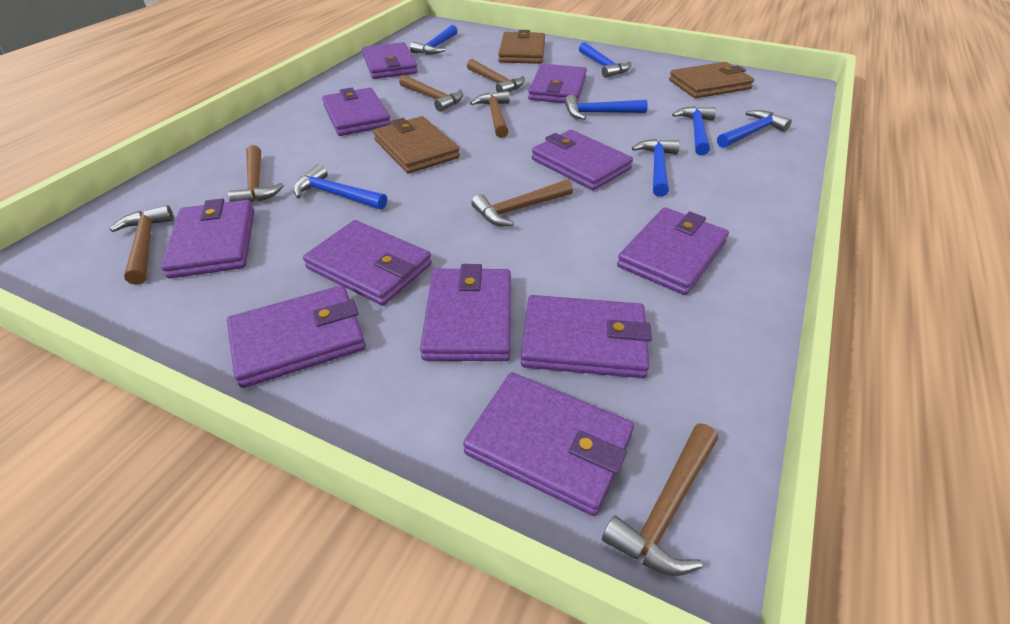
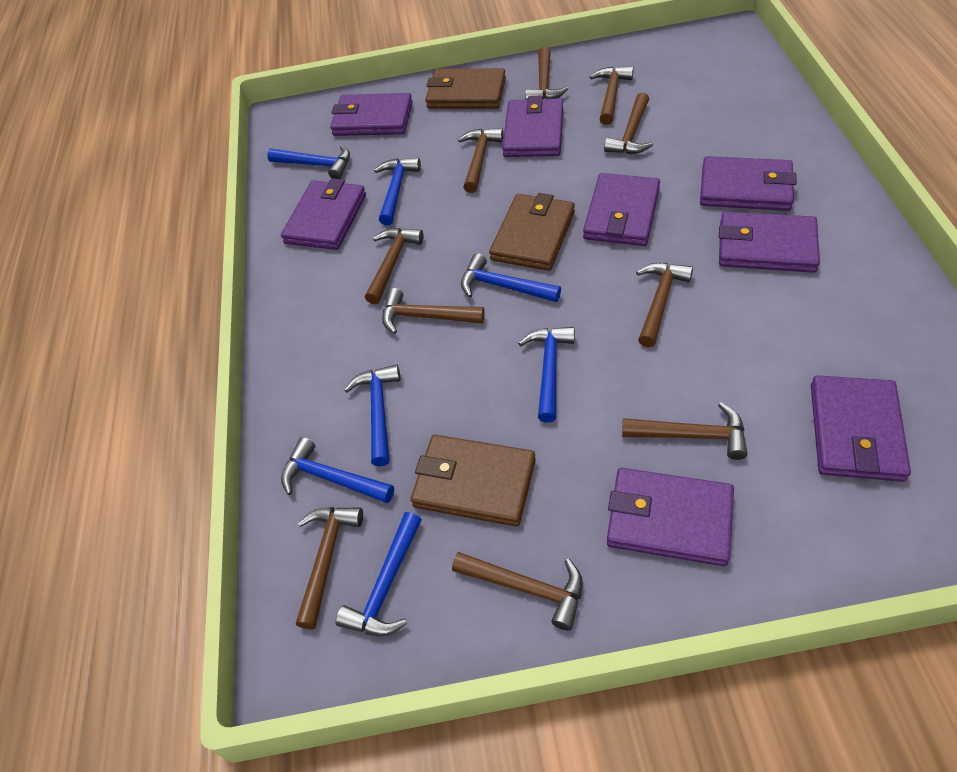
brown hammer: [110,205,174,285] [228,145,284,202] [399,75,463,112] [467,59,525,92] [470,91,510,138] [471,179,573,226] [602,424,718,576] = 7 -> [296,507,363,630] [365,228,424,304] [382,288,485,334] [452,552,583,631] [458,128,504,193] [525,47,568,100] [590,66,634,125] [604,93,653,154] [622,402,748,460] [636,263,693,347] = 10
purple wallet: [161,198,254,278] [227,285,366,388] [303,220,432,306] [322,87,391,136] [362,42,418,79] [420,264,511,361] [463,372,634,516] [521,295,652,378] [528,64,587,103] [532,130,633,190] [617,207,729,295] = 11 -> [281,178,366,250] [330,93,413,136] [502,96,563,157] [583,173,660,246] [607,468,734,566] [700,156,797,211] [719,212,820,273] [811,375,911,482] = 8

